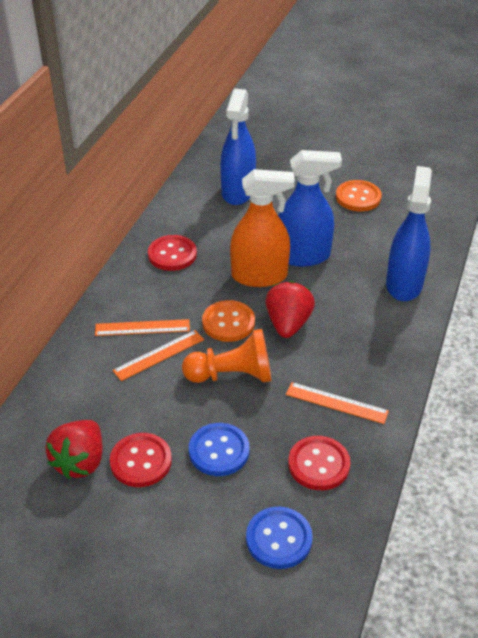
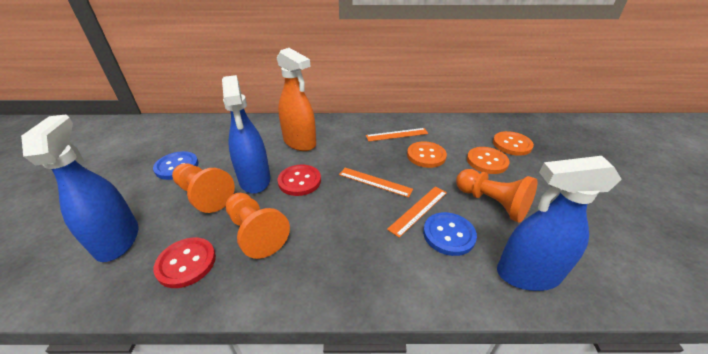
orange button: [202,300,255,342] [336,180,382,211] = 2 -> [407,141,447,168] [467,147,510,174] [493,131,534,156] = 3
orange pawn: [182,329,271,383] = 1 -> [172,163,235,213] [225,193,290,259] [456,169,538,223] = 3
red button: [110,433,172,487] [148,235,197,271] [288,436,350,490] = 3 -> [153,237,216,288] [278,165,321,196] = 2
red strawberry: [45,420,103,479] [265,281,315,338] = 2 -> none = 0

